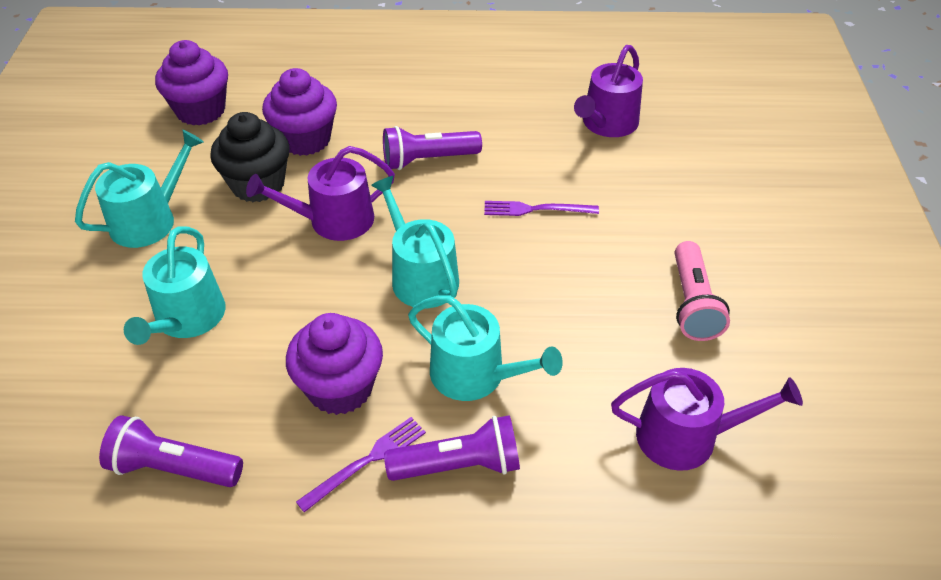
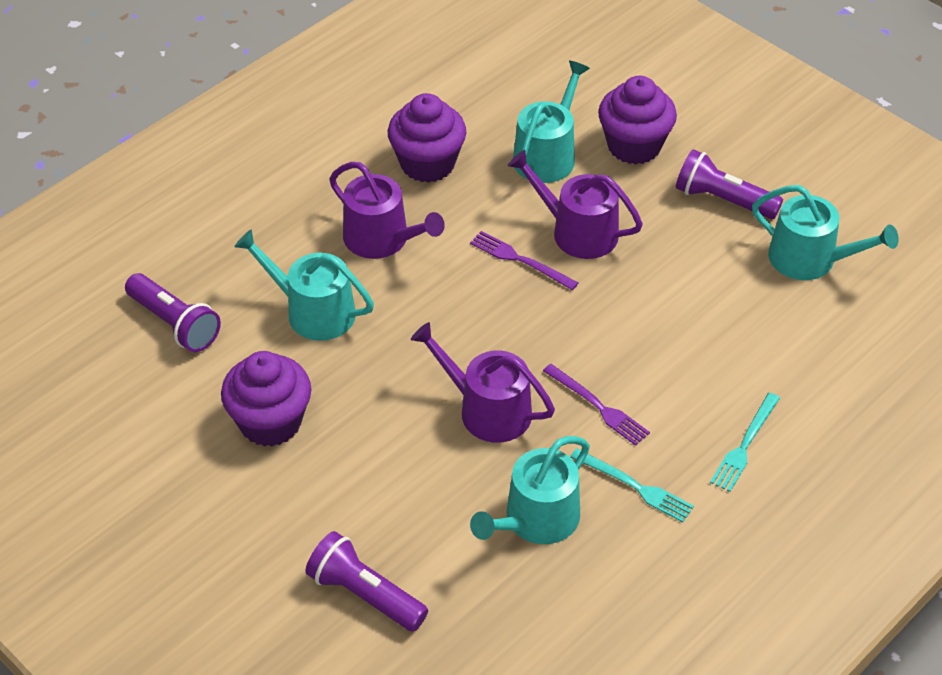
black cupcake: [210,112,290,202] = 1 -> none = 0
pink flashlight: [674,241,730,341] = 1 -> none = 0
turquoise fork: none = 0 -> [570,448,694,522] [710,393,780,492] = 2

